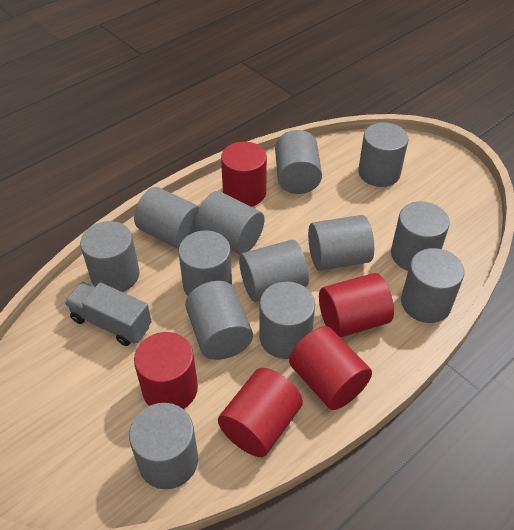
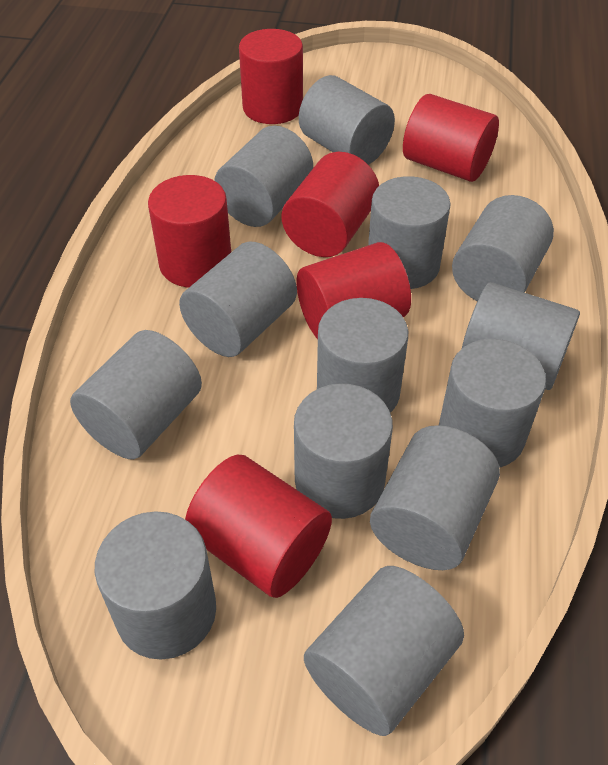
grey truck: [65,282,152,346] = 1 -> none = 0
red cylinder: [134,332,198,409] [218,368,303,457] [221,142,267,207] [289,326,372,410] [319,273,394,338] = 5 -> [148,175,231,287] [185,455,332,598] [239,29,303,124] [282,152,379,257] [297,242,411,339] [403,94,499,182] = 6

